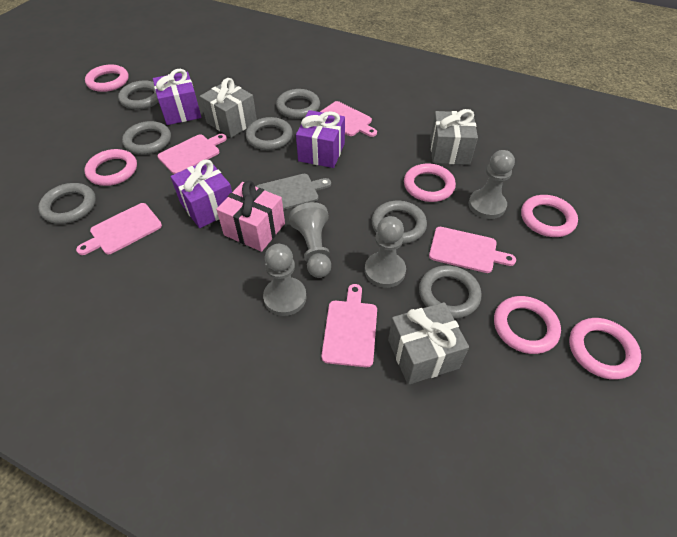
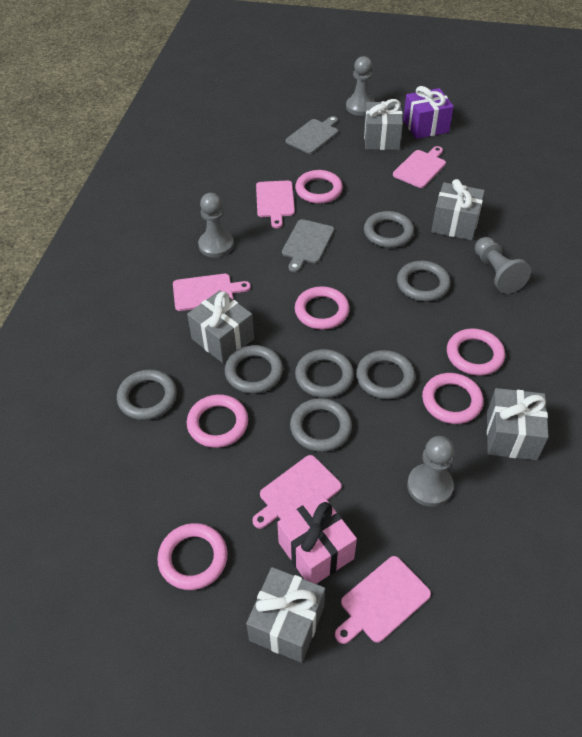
grey cutting board: [256,174,331,210] = 1 -> [282,219,334,272] [286,116,338,154] = 2
grey gift: [200,78,257,138] [388,302,469,385] [430,109,478,165] = 3 -> [187,290,254,363] [246,567,325,663] [364,99,403,150] [431,179,485,240] [487,388,549,460] = 5
purple gift: [153,69,201,125] [170,160,232,228] [296,110,345,168] = 3 -> [403,86,454,139] = 1

